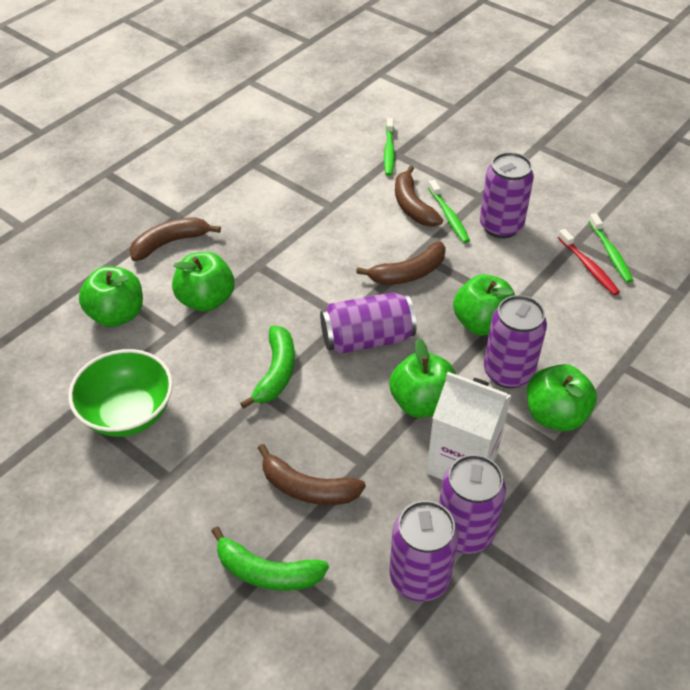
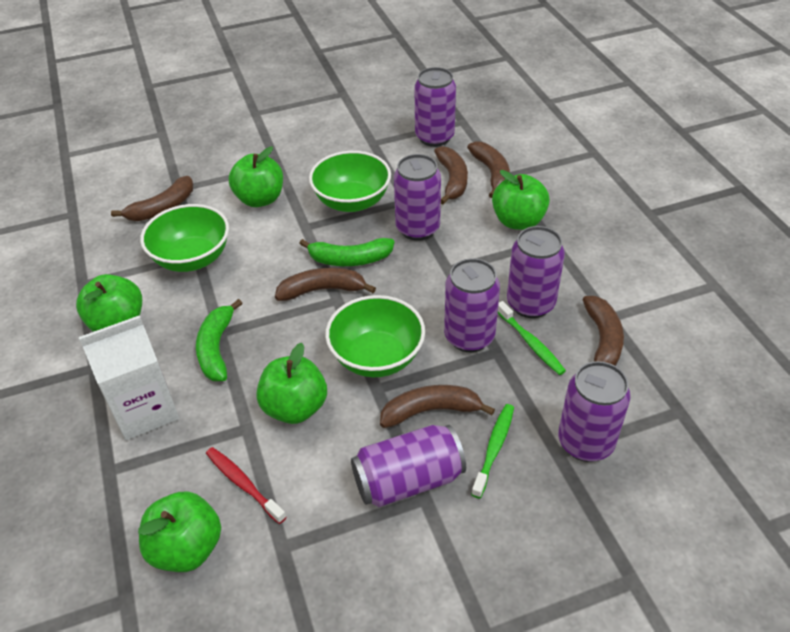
brown banana: [129,217,221,261] [258,444,366,505] [356,241,446,285] [395,165,443,227] = 4 -> [111,176,193,221] [275,268,376,301] [380,385,495,428] [434,146,468,205] [467,141,510,198] [583,296,624,366] = 6
green bowl: [68,349,173,437] = 1 -> [140,204,229,272] [309,151,391,212] [325,295,425,377] = 3
green toothbrush: [384,118,395,176] [428,180,470,243] [589,213,633,283] = 3 -> [471,404,514,498] [498,301,566,375] = 2
purple can: [320,292,416,354] [390,500,459,602] [439,454,506,554] [480,152,534,238] [484,295,547,388] = 5 -> [351,425,466,507] [394,154,441,241] [415,67,456,147] [444,258,500,352] [507,226,565,318] [558,361,631,462] = 6

